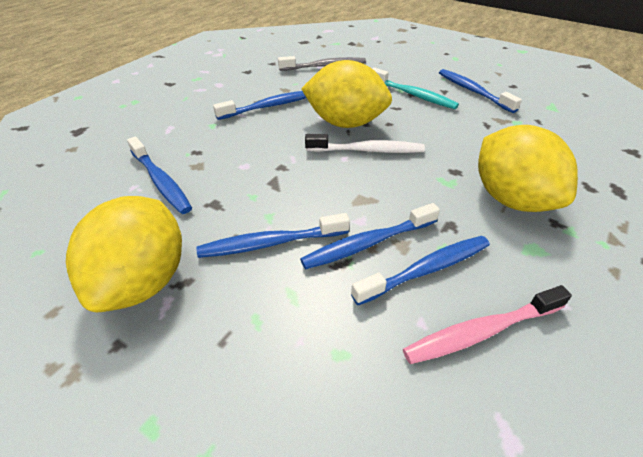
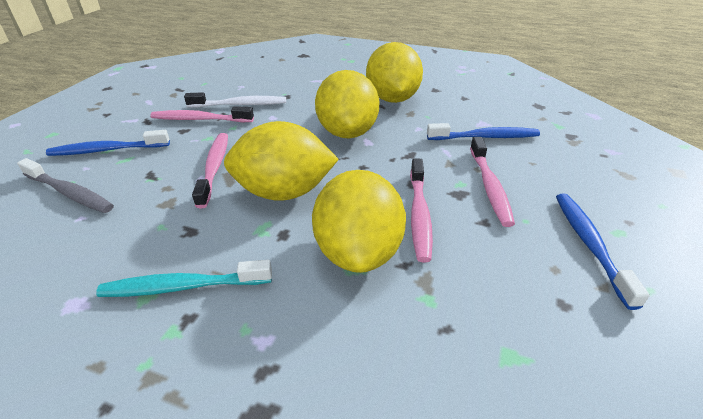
blue toothbrush: [127,136,192,214] [196,213,350,258] [213,91,306,120] [300,203,440,269] [351,236,490,305] [439,69,522,113] = 6 -> [46,130,170,156] [427,123,540,140] [556,194,650,310] = 3
pink toothbrush: [403,285,572,364] = 1 -> [150,106,254,122] [192,133,228,208] [410,158,433,262] [470,137,515,227] = 4
yellow lemon: [66,196,182,312] [301,60,392,128] [478,125,578,212] = 3 -> [224,121,339,201] [312,170,406,273] [315,70,379,139] [366,42,423,103] = 4

